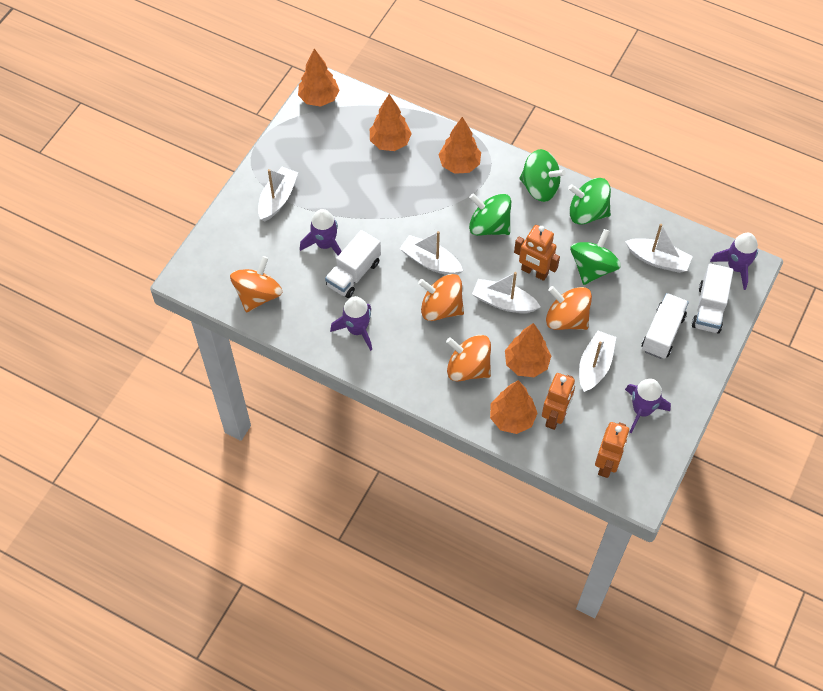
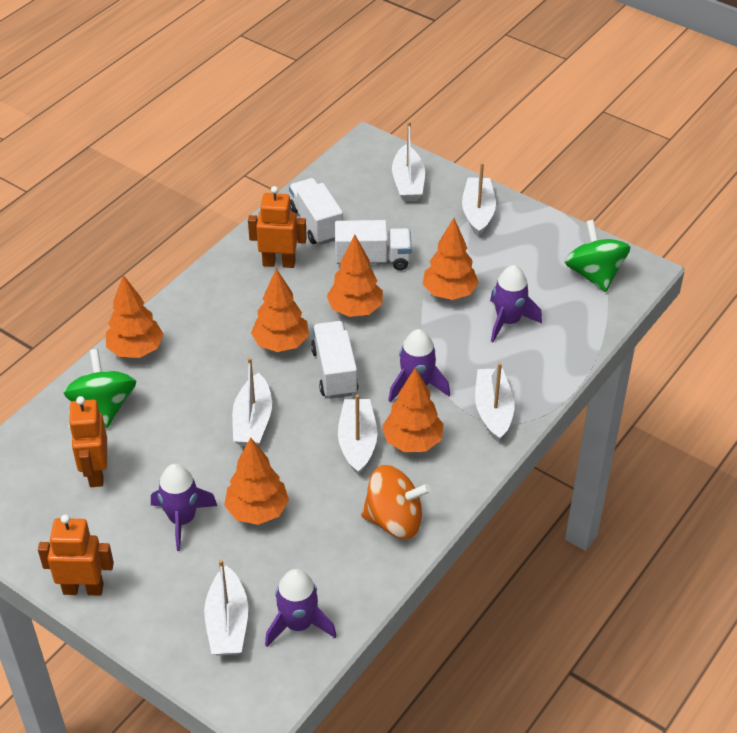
green spinning top: [469,193,511,236] [519,149,566,202] [568,178,611,225] [570,229,621,285] = 4 -> [63,349,136,428] [565,220,630,292] = 2
orange spinning top: [230,256,282,313] [418,274,464,321] [446,335,491,381] [546,286,592,330] = 4 -> [361,465,431,539] = 1
orange tree: [298,49,339,107] [370,94,412,151] [438,117,481,174] [490,380,538,434] [505,323,551,377] = 5 -> [106,275,164,358] [224,437,289,525] [251,268,309,352] [327,235,383,317] [382,367,444,452] [423,218,479,300] = 6
white boat: [258,167,298,222] [400,231,463,275] [472,272,540,313] [579,331,616,392] [625,224,693,273] = 5 -> [204,559,248,656] [232,357,272,446] [338,394,377,475] [392,121,425,201] [462,162,496,237] [475,362,514,442] = 6

